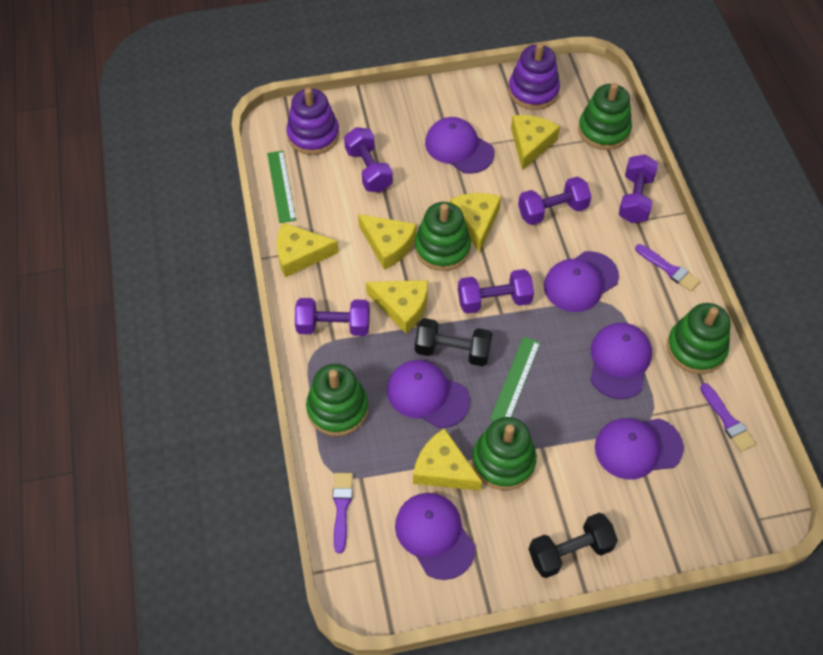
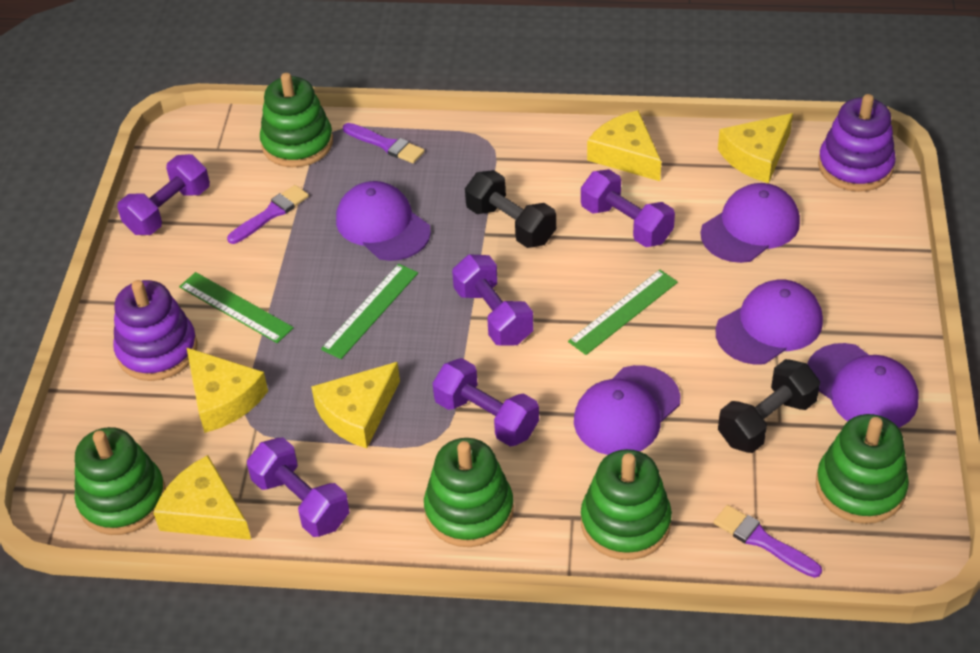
green ruler: [267,151,296,223] [490,337,541,421] = 2 -> [179,272,294,343] [321,264,418,359] [568,270,678,355] = 3
purple cap: [387,360,470,428] [395,493,475,580] [425,117,494,174] [544,251,619,312] [590,323,652,399] [595,418,684,480] = 6 -> [336,181,431,261] [574,365,680,455] [700,183,800,263] [716,280,823,364] [807,343,919,428] = 5
yellow cheese: [277,223,339,277] [358,214,416,270] [366,280,428,333] [413,428,482,491] [450,193,501,252] [511,115,560,171] = 6 -> [153,455,251,540] [186,347,268,433] [311,362,400,448] [587,110,661,181] [718,113,793,183] = 5

